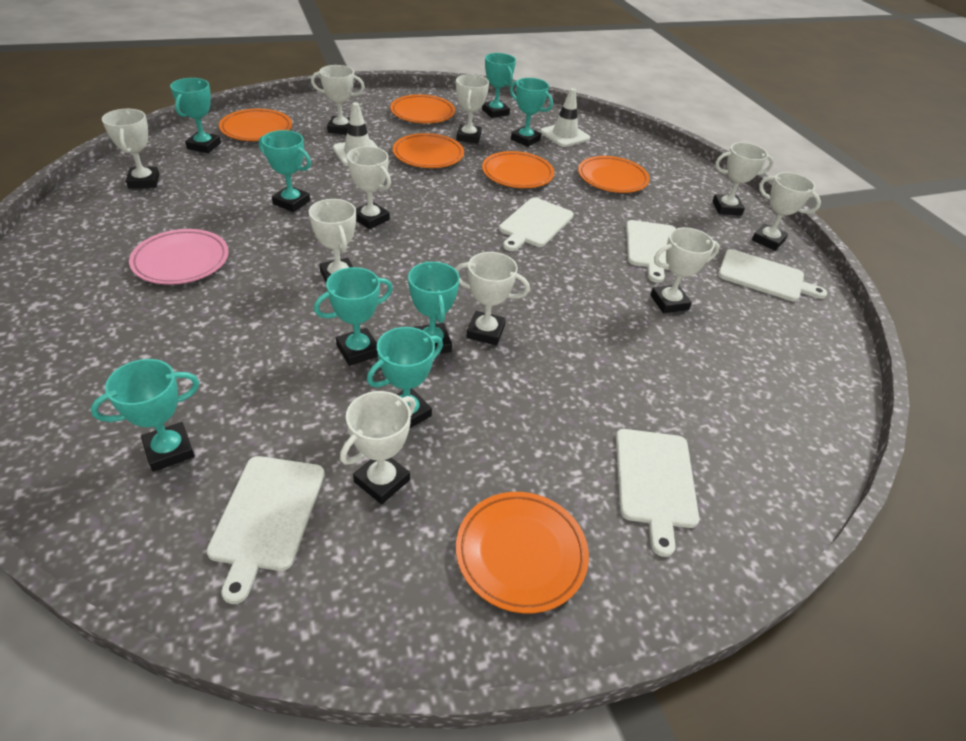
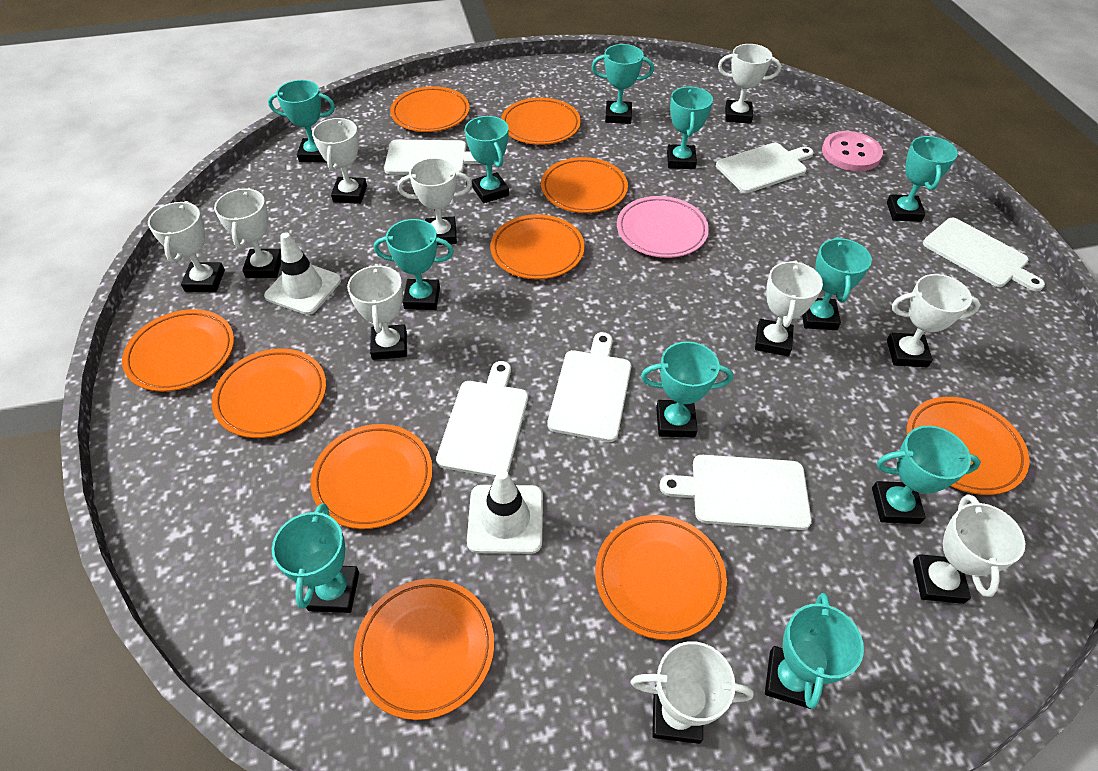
orange plate: [219,109,292,141] [390,94,455,123] [393,133,464,168] [456,492,589,613] [482,151,554,188] [578,156,650,193] = 6 -> [122,309,234,392] [212,348,326,438] [311,424,433,529] [353,579,494,720] [390,86,470,132] [491,214,585,279] [501,98,581,145] [541,157,628,213] [595,515,727,640] [907,397,1030,495] = 10
pink button: none = 0 -> [822,131,883,171] = 1
turquoise trophy: [90,359,199,472] [170,78,221,153] [259,130,311,212] [314,267,393,366] [367,327,443,429] [408,261,460,354] [482,53,516,118] [510,78,553,147] = 8 -> [268,80,335,162] [272,503,359,613] [374,219,454,310] [465,116,509,203] [592,44,654,124] [641,341,733,437] [667,87,713,169] [765,593,864,709] [802,237,872,330] [872,426,981,524] [887,136,958,222] = 11
white cutting board: [206,456,325,604] [499,197,574,251] [616,429,699,557] [626,220,676,283] [718,249,827,301] = 5 -> [384,140,480,175] [436,361,528,477] [547,332,631,442] [659,455,812,530] [716,143,814,193] [923,218,1045,291] = 6

